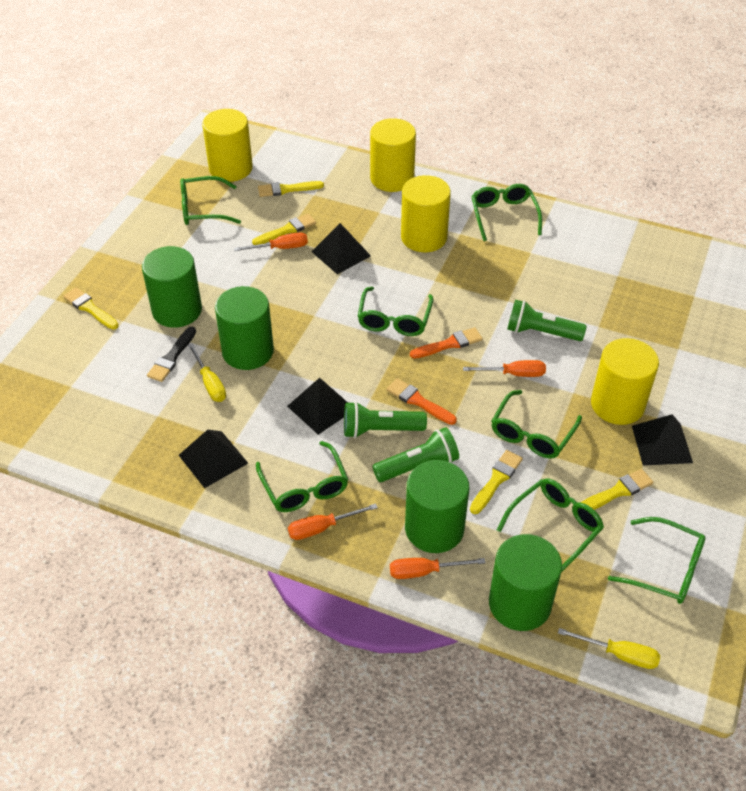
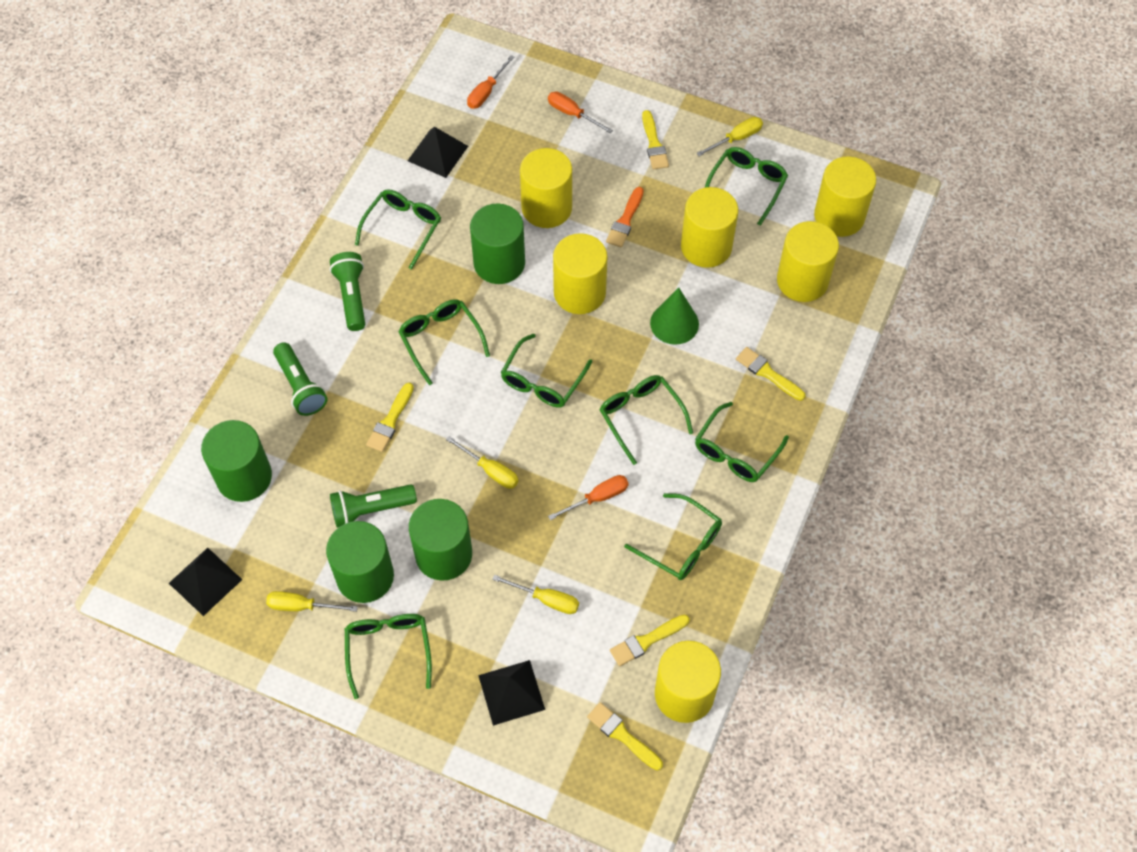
black brush: [147,327,196,382] = 1 -> none = 0
black pyramid: [179,430,248,488] [287,378,348,435] [312,223,371,274] [632,414,693,466] = 4 -> [169,548,242,616] [408,127,468,178] [478,660,545,726] = 3
green cone: none = 0 -> [650,288,699,345] = 1
green glasses: [180,176,241,225] [256,441,348,512] [357,287,433,336] [471,184,542,241] [491,390,582,459] [497,478,604,572] [608,517,706,604] = 7 -> [345,614,432,699] [355,189,441,270] [398,299,490,385] [501,333,592,408] [599,375,693,465] [624,493,722,580] [695,402,789,482] [705,147,788,226] = 8
orange brush: [386,378,457,425] [410,327,483,359] = 2 -> [606,187,644,248] = 1
orange screwdriver: [234,233,308,251] [288,503,378,540] [390,558,485,579] [463,360,546,377] = 4 -> [467,55,514,109] [548,92,613,133] [548,475,629,520] = 3
yellow cylinder: [202,109,253,182] [370,118,416,192] [401,175,451,252] [591,338,659,425] = 4 -> [520,148,572,228] [553,233,607,314] [655,641,721,723] [681,187,738,268] [777,221,839,302] [814,156,876,237] = 6
yellow screwdriver: [188,343,226,402] [558,628,660,669] = 2 -> [266,591,358,612] [446,436,519,489] [492,575,579,614] [696,117,763,156] = 4

